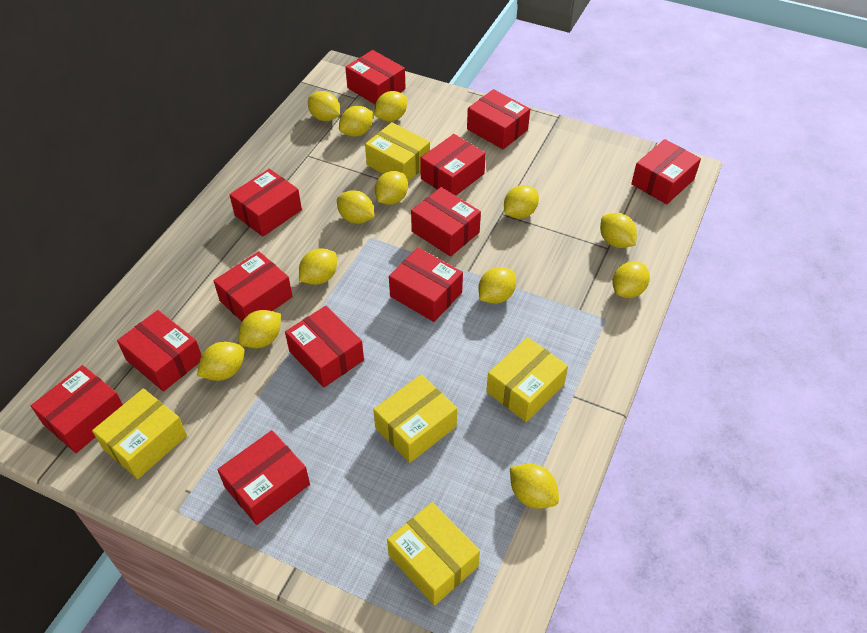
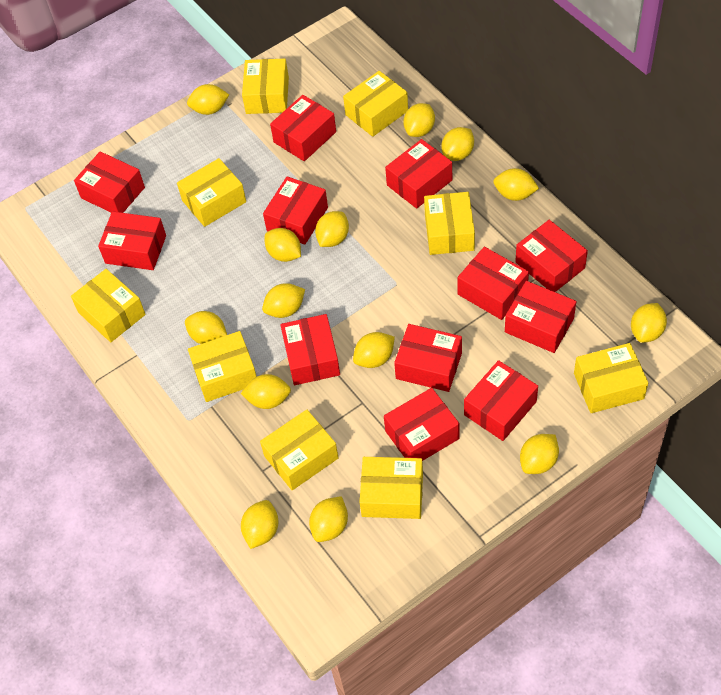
yellow box: [92,388,187,479] [365,122,430,182] [373,374,457,463] [387,502,480,606] [486,337,568,422] = 5 -> [71,269,146,342] [177,158,246,227] [188,331,257,402] [242,58,289,114] [260,410,339,490] [343,71,408,137] [359,457,423,519] [424,192,475,255] [574,343,648,413] = 9
yellow lemon: [197,341,245,381] [238,310,281,348] [299,248,337,285] [308,91,340,121] [337,190,375,224] [339,106,373,137] [374,91,407,122] [375,171,408,205] [478,267,516,304] [504,185,539,219] [510,464,559,508] [600,213,637,248] [612,261,650,298] = 13 -> [185,311,227,344] [187,84,229,115] [241,374,291,409] [241,500,278,549] [262,283,305,318] [265,228,301,262] [309,496,348,542] [315,211,349,247] [353,332,395,368] [403,103,435,137] [441,127,474,161] [493,168,539,201] [520,434,559,474] [631,303,667,343] = 14

